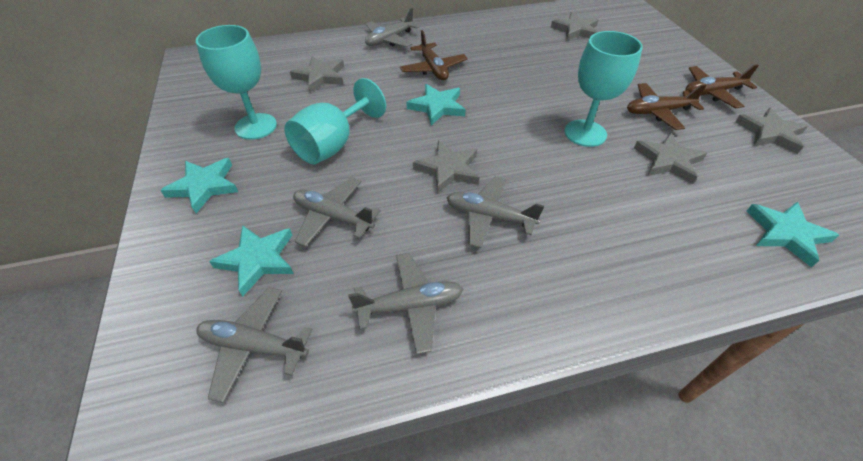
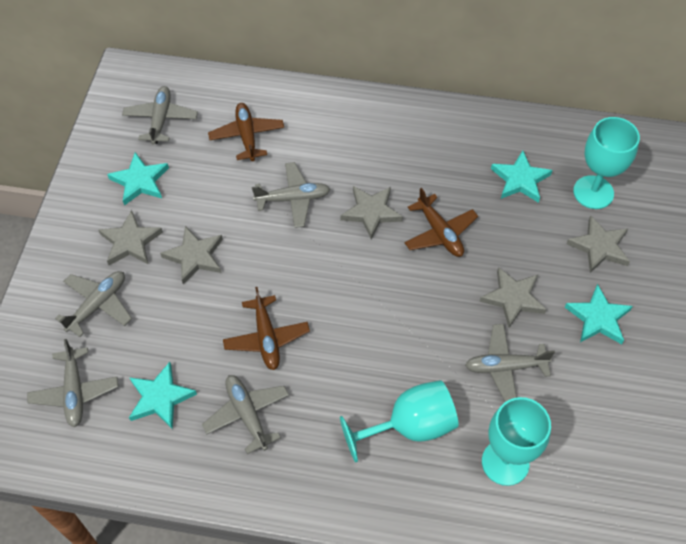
grey plane: [196,287,313,403] [293,177,380,247] [348,253,463,354] [365,8,420,47] [446,176,544,248] = 5 -> [27,339,118,427] [55,271,132,337] [122,86,198,145] [202,375,289,454] [252,162,330,228] [465,324,555,402] = 6

